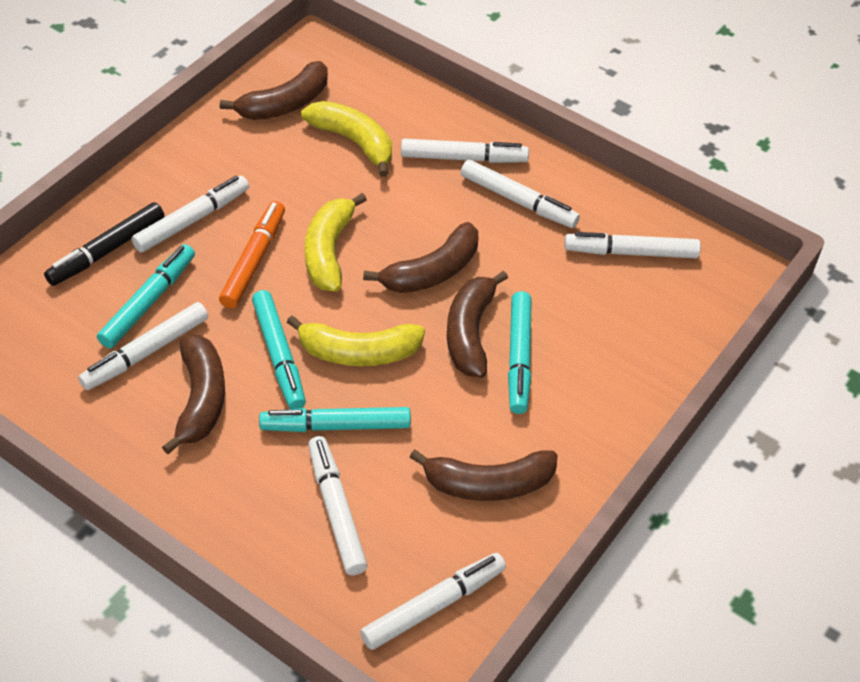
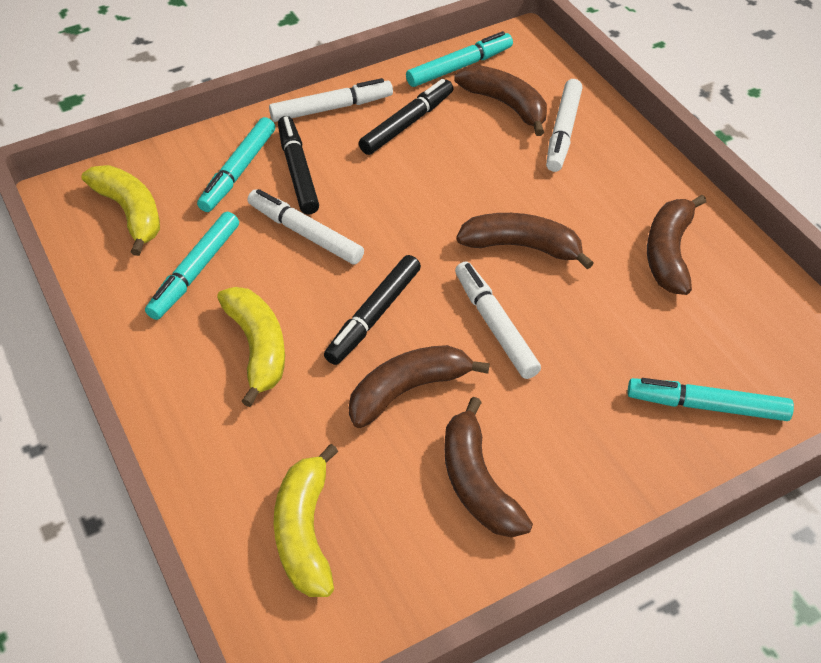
black marker: [44,202,164,286] = 1 -> [278,116,319,215] [324,255,421,365] [359,79,454,155] = 3
orange marker: [219,201,285,309] = 1 -> none = 0
white marker: [78,302,208,390] [132,176,249,253] [308,436,368,575] [360,553,506,650] [401,139,529,163] [461,160,580,228] [564,232,701,258] = 7 -> [248,189,364,265] [269,78,393,122] [455,261,541,379] [546,79,582,172] = 4

